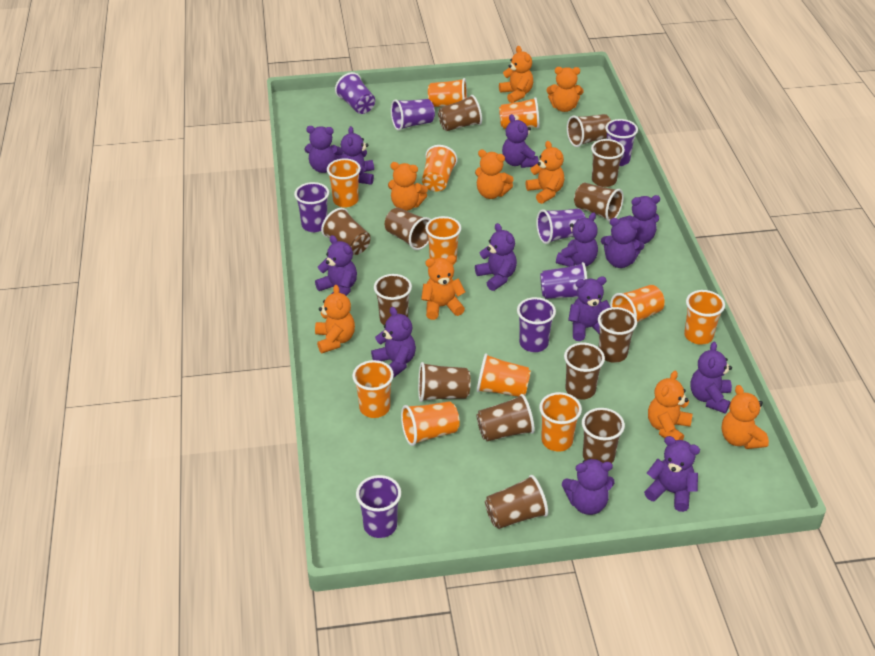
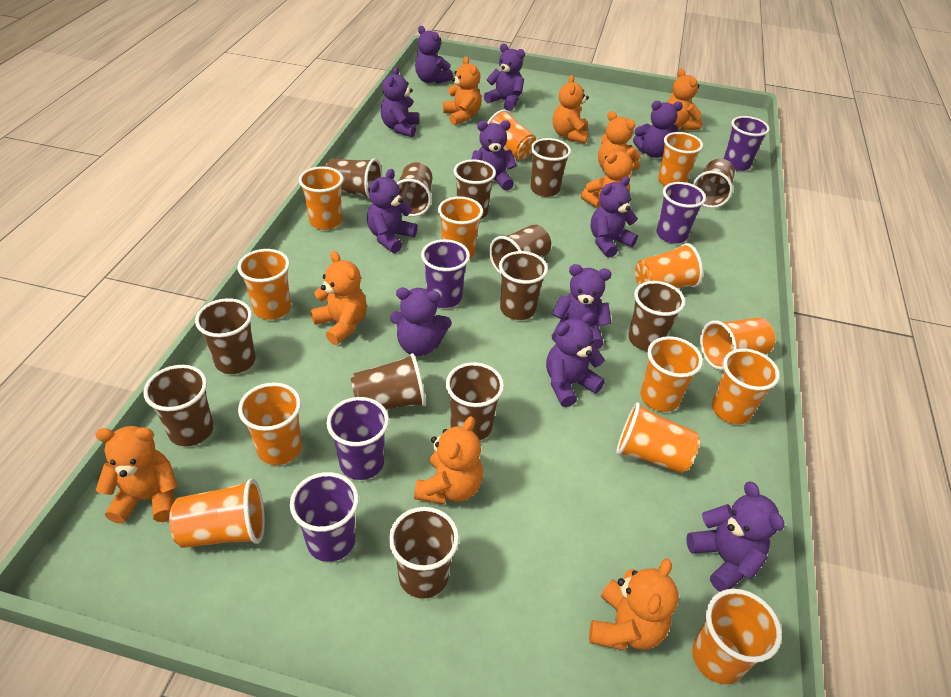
orange cup: [327,158,361,208] [352,360,394,418] [401,401,460,446] [422,145,457,191] [425,216,461,265] [428,78,467,107] [477,353,531,397] [499,97,539,129] [539,392,582,452] [610,285,665,323] [684,290,725,345] = 11 -> [169,479,265,548] [238,249,291,320] [238,382,302,465] [299,166,343,230] [438,196,483,258] [487,110,536,160] [616,402,700,474] [635,243,703,288] [640,336,703,412] [658,132,703,186] [692,589,782,684] [700,317,775,370] [712,349,780,424] = 13
purple cup: [294,182,329,232] [335,72,375,114] [356,475,401,538] [391,99,435,131] [517,297,556,352] [536,209,586,244] [540,262,587,299] [605,119,638,166] = 8 -> [290,472,359,562] [327,397,389,480] [421,239,470,308] [656,182,706,244] [724,116,770,171] = 5
purple teddy bear: [305,126,343,173] [315,235,357,296] [340,126,374,185] [371,307,416,378] [475,223,517,291] [502,114,539,168] [556,212,598,267] [562,458,615,515] [568,276,611,341] [601,218,644,268] [619,195,660,244] [644,436,700,512] [691,342,732,414] = 13 -> [367,169,418,253] [380,67,419,137] [390,288,451,356] [415,26,453,84] [472,120,517,191] [484,43,525,111] [546,312,605,407] [552,264,612,349] [591,176,638,258] [633,101,683,158] [686,482,784,592] = 11

